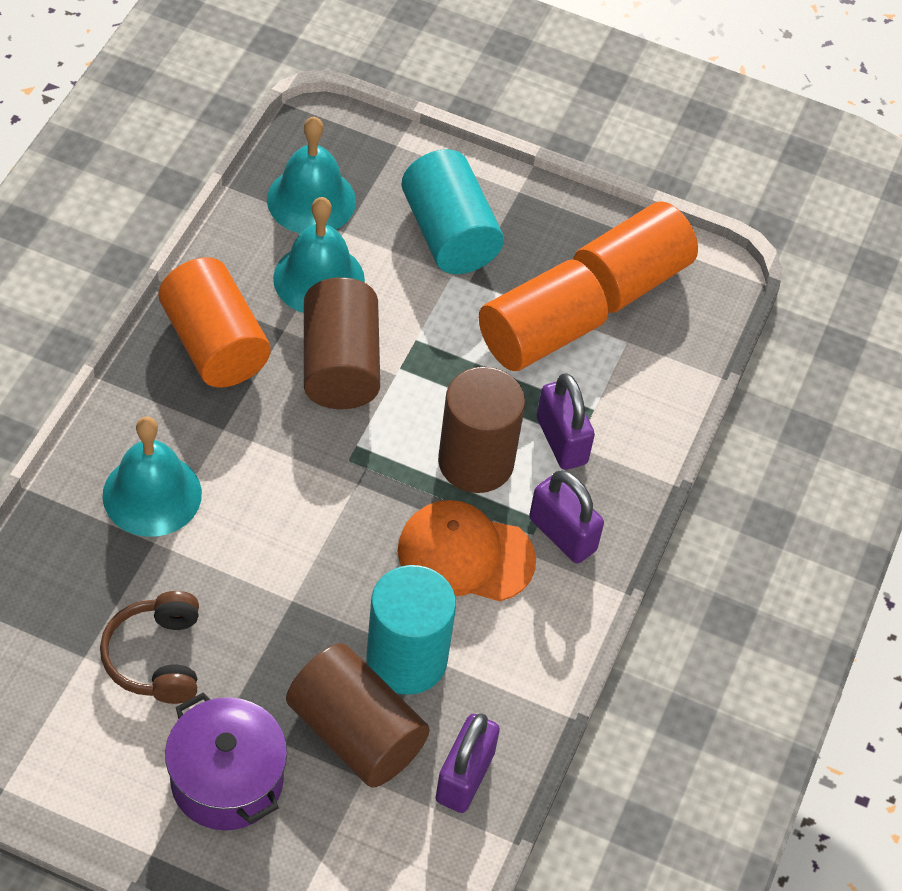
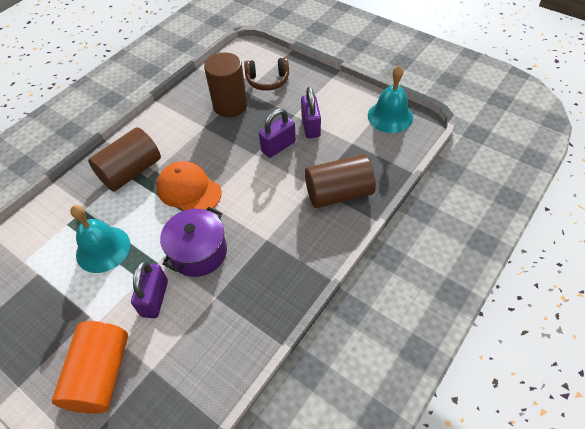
orange cylinder: [158,257,270,388] [479,260,608,371] [573,201,698,313] = 3 -> [52,321,128,414] = 1
turquoise bell: [103,417,202,537] [267,117,356,233] [273,197,365,313] = 3 -> [70,205,130,273] [368,66,413,133] = 2
turquoise cylinder: [367,565,456,694] [401,149,504,274] = 2 -> none = 0

